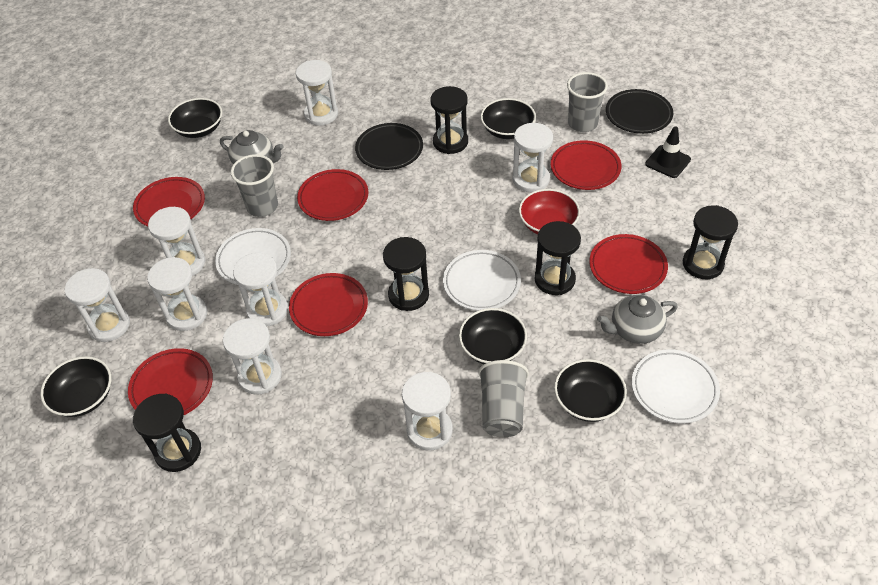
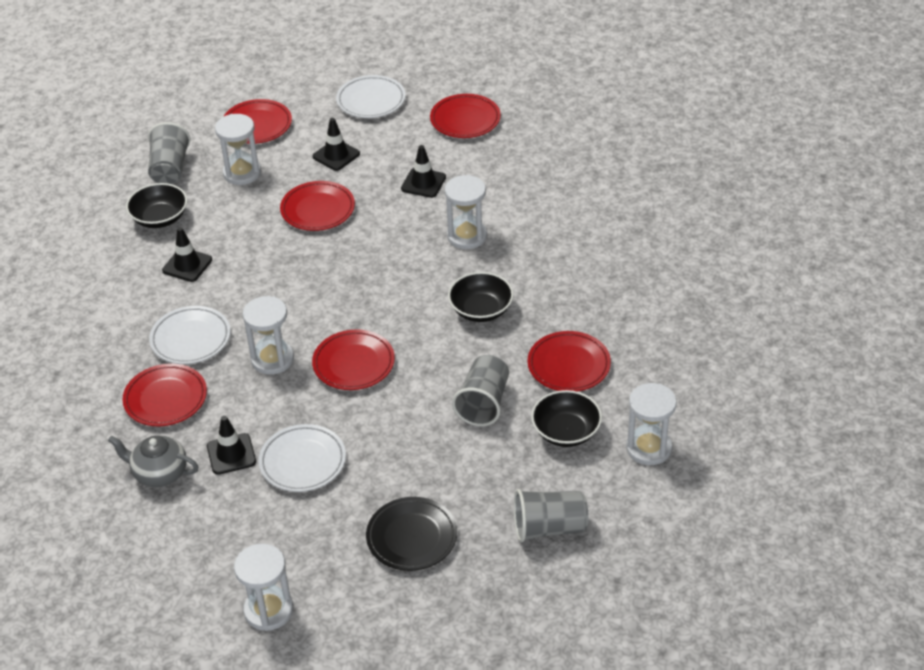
black bowl: [40,356,111,417] [168,98,222,138] [459,308,527,364] [481,98,536,139] [554,359,627,422] = 5 -> [126,183,187,228] [448,272,514,322] [531,390,602,447] = 3
black hourglass: [133,394,201,472] [383,237,429,311] [431,86,468,154] [535,221,581,295] [683,205,738,279] = 5 -> none = 0
black plate: [355,123,423,170] [606,89,673,134] = 2 -> [366,497,457,571] = 1
black traffic cone: [645,126,691,178] = 1 -> [162,227,212,282] [207,416,256,475] [313,118,360,171] [401,145,446,198] = 4
grey teapot: [220,130,283,164] [597,295,677,344] = 2 -> [108,435,198,487] = 1
red bowl: [519,189,580,234] = 1 -> none = 0
white hourglass: [65,268,130,342] [147,257,207,331] [148,207,205,276] [223,318,282,395] [233,253,288,326] [296,60,338,126] [402,372,453,451] [513,123,553,192] = 8 -> [215,114,261,185] [234,543,293,631] [243,296,294,375] [445,175,487,249] [626,383,677,465] = 5

